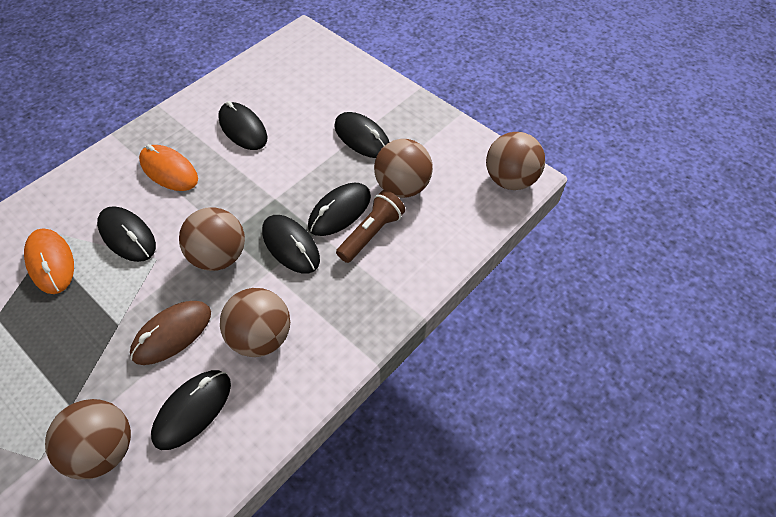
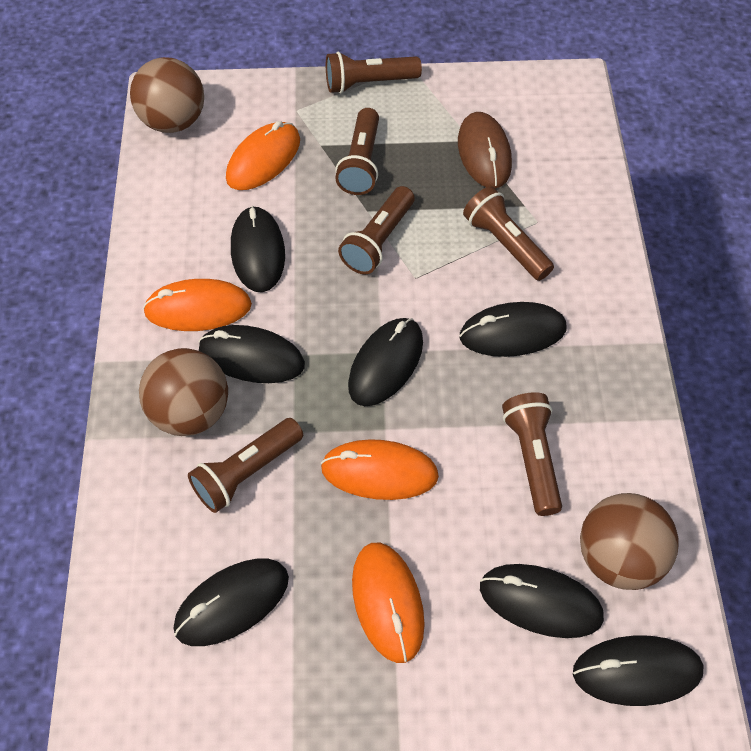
black mouse: [97,206,156,262] [151,370,231,450] [218,101,267,150] [262,215,320,274] [308,183,371,236] [334,112,389,158] = 6 -> [174,558,289,646] [198,325,305,383] [231,206,285,292] [348,318,423,406] [459,302,566,357] [480,564,604,638] [573,635,703,706] = 7
brown ball: [45,399,131,479] [179,207,245,271] [220,288,290,357] [374,139,433,198] [486,132,545,190] = 5 -> [130,57,204,133] [139,348,228,436] [580,493,678,590] = 3
brown flashlight: [336,190,405,263] = 1 -> [188,418,303,513] [326,52,422,94] [335,108,379,195] [338,186,414,274] [463,186,554,281] [502,392,562,516] = 6
orange mouse: [24,228,74,294] [139,144,198,191] = 2 -> [143,279,252,331] [226,121,300,190] [320,439,439,500] [352,543,425,663] = 4

